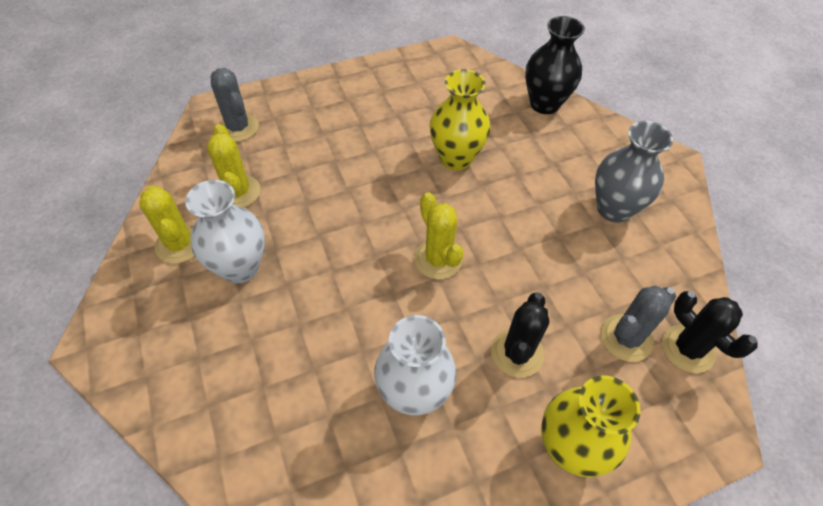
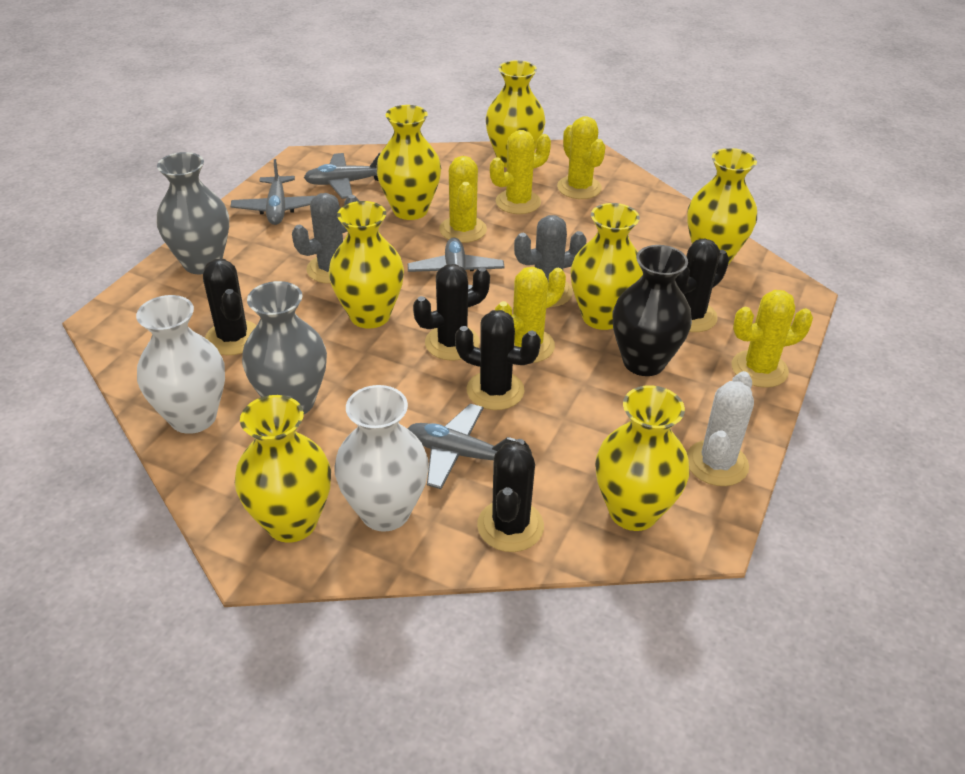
black cactus: [491,292,549,377] [662,291,758,373] = 2 -> [203,259,257,355] [413,264,490,361] [455,310,541,410] [477,439,544,552] [675,239,729,332] = 5
grey plane: none = 0 -> [231,159,315,225] [304,153,380,199] [407,404,516,489] [408,237,505,289] = 4
grey vase: [595,121,673,222] = 1 -> [157,152,229,274] [242,281,327,414] = 2
white cactus: none = 0 -> [687,371,754,486] = 1
yellow cactus: [139,185,195,264] [207,124,260,208] [414,192,464,279] = 3 -> [439,156,487,243] [490,130,551,214] [495,267,566,363] [557,116,605,199] [732,290,813,388] = 5
yellow vase: [430,69,490,170] [541,375,641,477] = 2 -> [235,395,331,543] [329,201,404,329] [376,105,441,220] [486,60,546,168] [570,203,643,330] [595,385,689,531] [687,148,757,264] = 7

